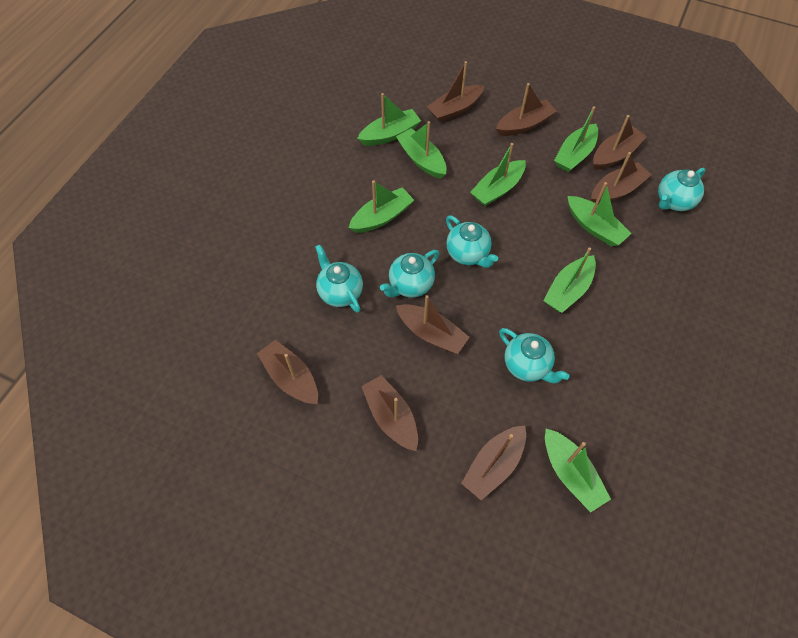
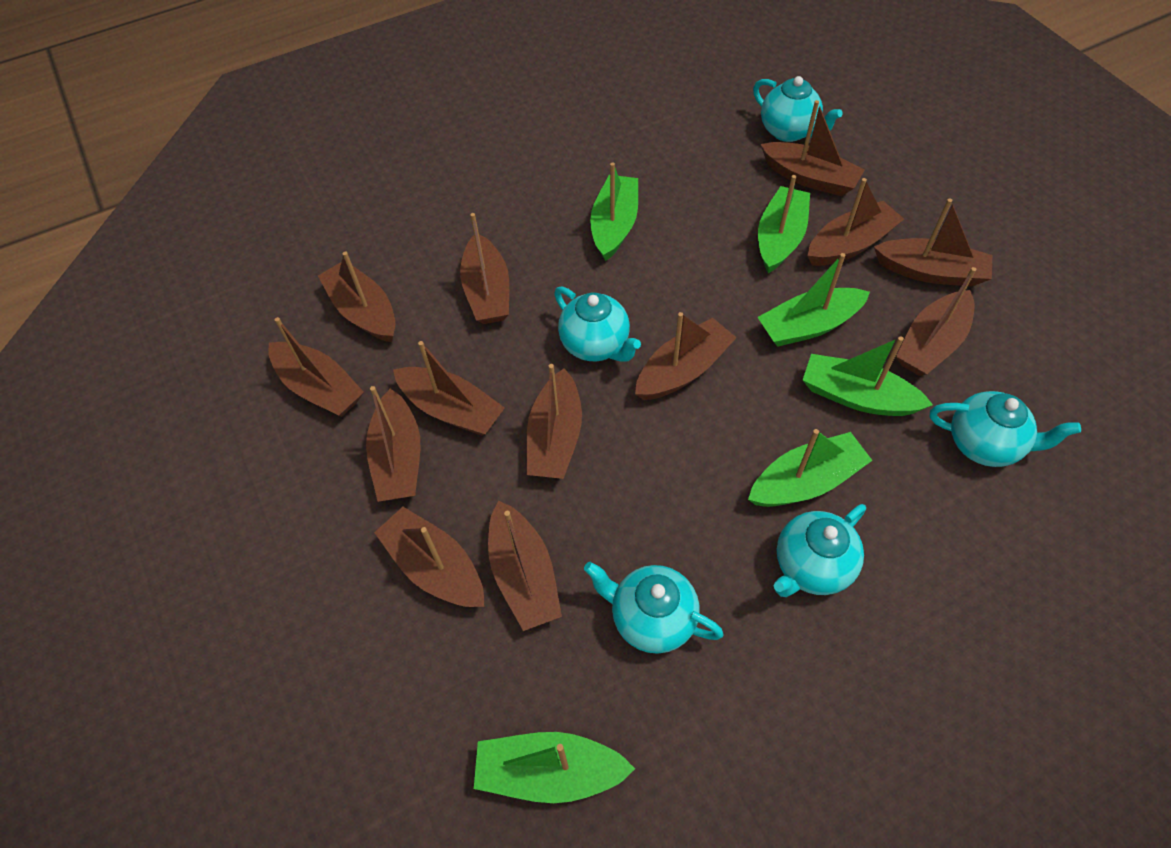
brown boat: [257,340,318,404] [361,375,418,451] [396,295,470,354] [427,61,484,122] [461,426,526,500] [496,83,557,136] [591,152,651,204] [593,115,647,170] = 8 -> [268,317,364,417] [318,251,396,342] [366,386,420,502] [374,507,484,607] [393,341,505,436] [460,213,509,324] [488,501,562,631] [527,364,582,479] [635,312,737,400] [761,100,865,196] [808,178,904,266] [874,199,992,287] [896,267,977,376] = 13
green boat: [349,180,414,233] [357,93,421,146] [396,121,447,179] [470,143,526,206] [543,247,596,313] [545,429,611,513] [554,107,598,172] [568,182,632,246] = 8 -> [474,732,635,803] [590,162,638,261] [748,429,873,507] [758,175,810,273] [758,253,870,347] [803,336,933,416] = 6

